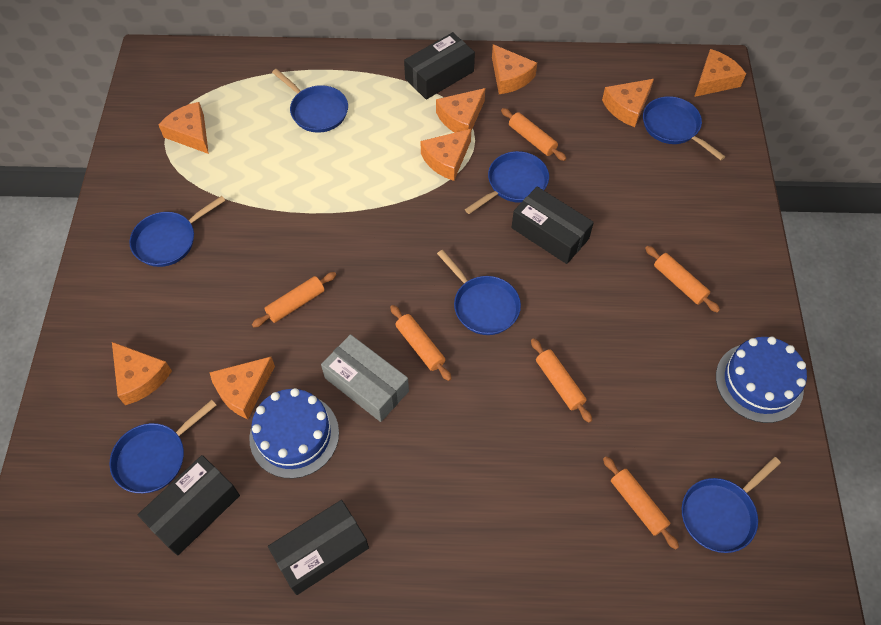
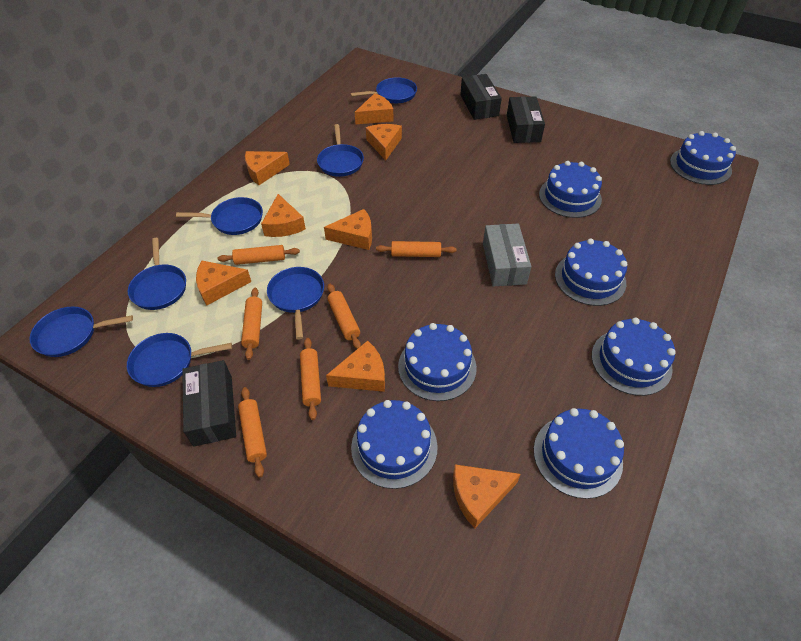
black box: [138,455,240,556] [268,500,369,595] [404,32,475,100] [512,187,594,264] = 4 -> [182,360,236,446] [460,74,502,120] [507,97,545,143] = 3
blue cake: [249,388,339,479] [716,337,807,423] = 2 -> [351,400,438,489] [398,323,477,401] [534,408,624,499] [539,161,602,218] [555,239,627,306] [592,318,676,396] [670,131,736,185] = 7

